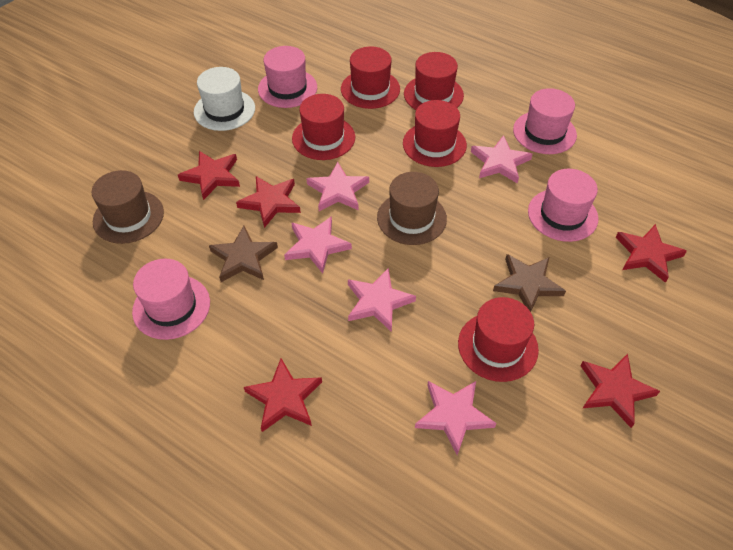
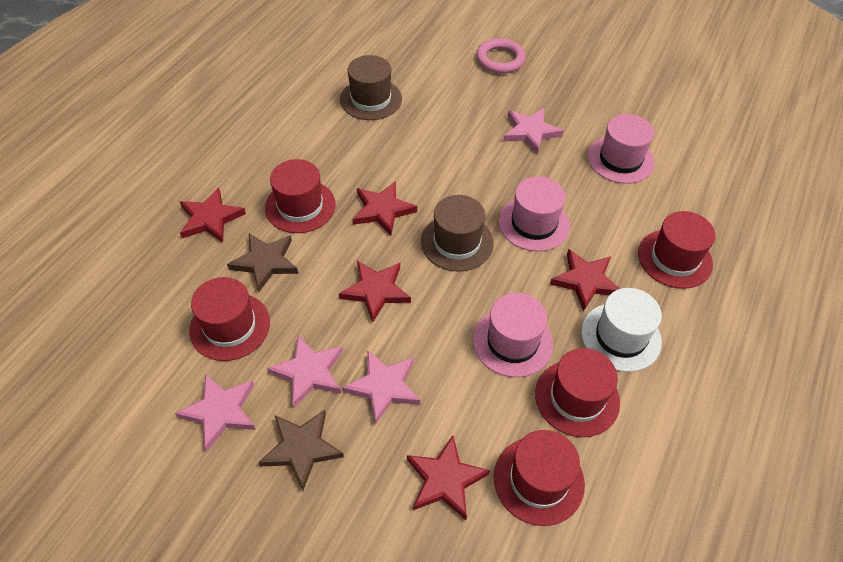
pink hat: [132,259,210,340] [258,46,317,108] [513,88,577,154] [528,169,598,242] = 4 -> [473,293,553,377] [499,176,570,251] [588,114,655,184] = 3
pink ring: none = 0 -> [476,38,526,74] = 1
pink star: [284,216,352,273] [306,162,369,211] [348,268,416,332] [415,381,497,455] [471,135,533,184] = 5 -> [175,374,256,451] [267,335,343,408] [342,350,420,425] [503,108,563,154] = 4

